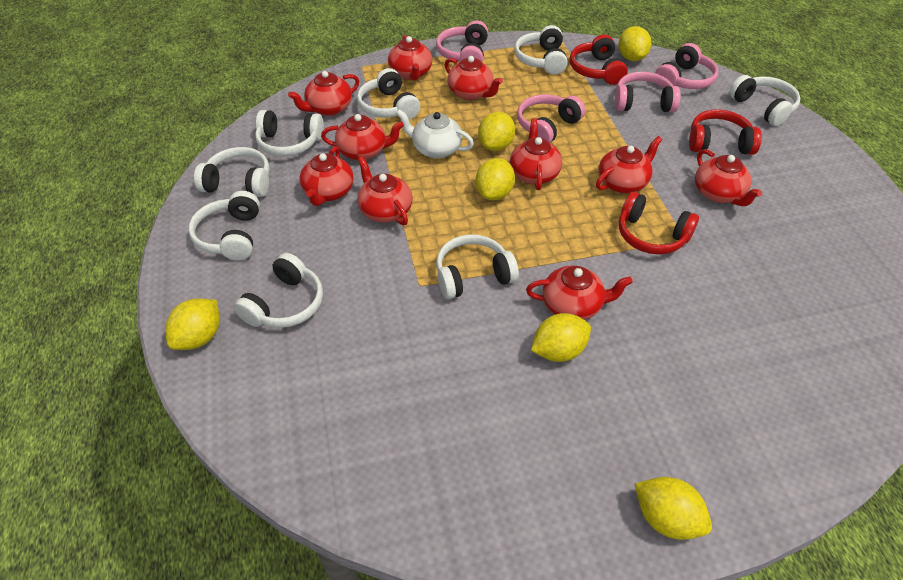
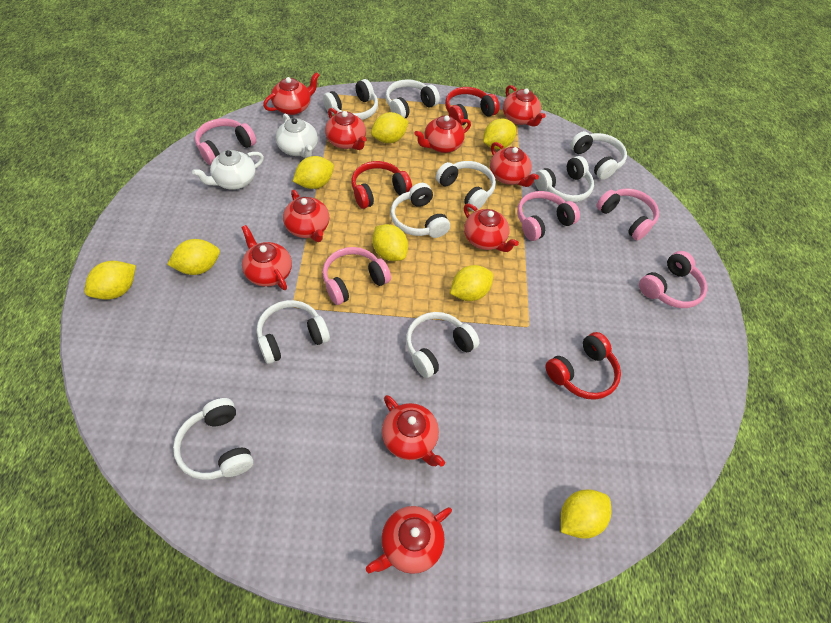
pink headphones: [436,21,488,62] [517,94,585,143] [615,72,681,112] [655,43,718,89] = 4 -> [195,118,256,165] [322,247,391,305] [517,191,580,241] [596,188,659,240] [639,251,707,308] = 5
white headphones: [188,191,260,261] [194,147,270,197] [234,253,323,328] [255,110,324,156] [357,68,420,120] [436,234,519,299] [514,25,568,75] [729,75,800,126] = 8 -> [173,398,253,480] [257,300,330,364] [323,79,378,120] [385,79,440,118] [390,183,450,238] [406,312,479,378] [436,161,496,211] [534,156,594,202] [570,131,627,180] = 9
white teapot: [396,109,474,159] = 1 -> [192,150,264,190] [276,114,318,158] = 2
yellow lemon: [165,298,220,350] [476,158,515,200] [478,112,515,151] [531,313,591,362] [618,26,651,61] [635,477,712,540] = 6 -> [84,261,136,300] [167,239,220,275] [293,156,334,189] [371,112,409,143] [372,224,408,261] [450,265,493,301] [483,119,516,149] [561,489,611,539] = 8

